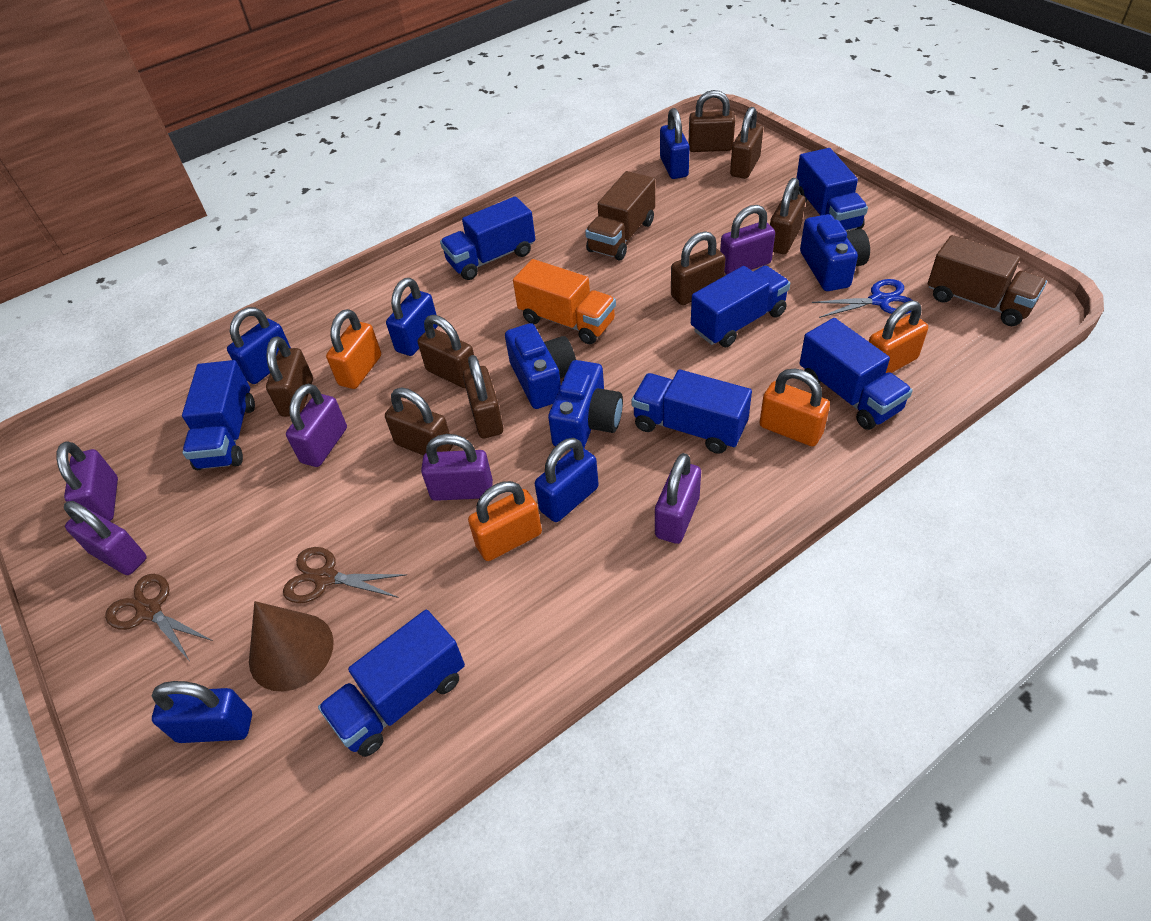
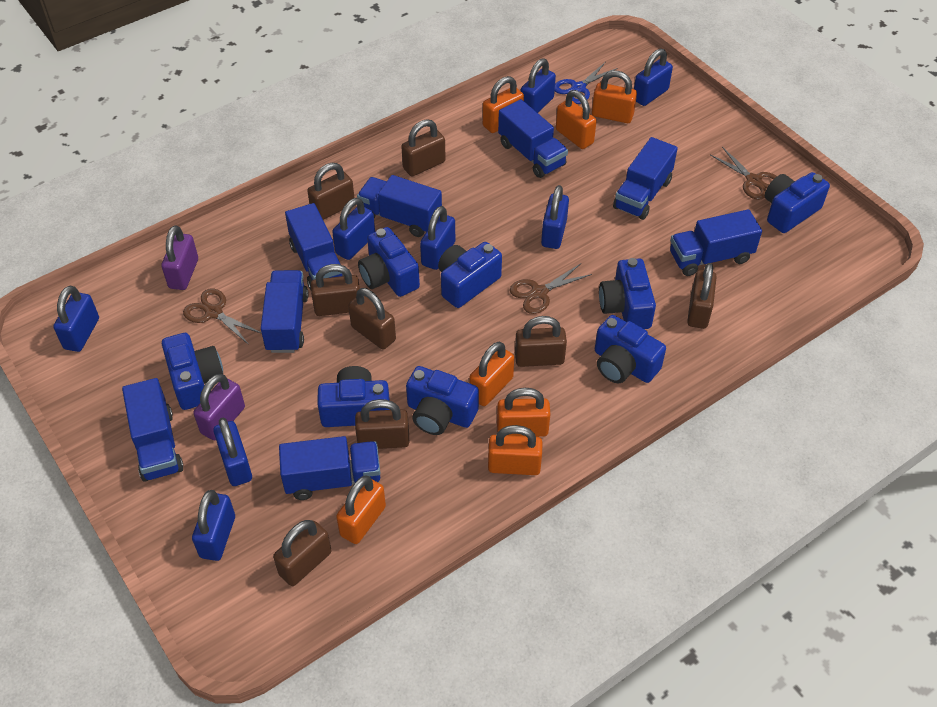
blue camera: [505,323,576,409] [548,360,623,450] [800,214,870,291] = 3 -> [162,333,223,410] [317,366,390,427] [358,227,420,297] [406,366,479,435] [438,242,502,308] [595,315,666,383] [599,258,656,329] [765,172,830,233] = 8
blue padlock: [152,681,252,743] [227,307,291,384] [386,278,438,356] [535,438,599,522] [660,108,690,179] = 5 -> [53,285,99,352] [192,490,235,561] [213,418,252,486] [332,198,375,260] [420,206,455,270] [521,58,556,113] [541,185,569,249] [634,49,673,106] = 8
blue truck: [182,360,255,470] [318,610,465,757] [440,196,535,280] [631,370,752,454] [691,265,790,347] [796,148,868,231] [800,318,912,430] = 7 -> [122,378,184,482] [261,270,308,353] [279,436,381,500] [285,203,344,290] [357,175,442,237] [498,99,568,178] [613,137,678,220] [670,209,762,276] = 8
brown cone: [249,601,334,691] = 1 -> none = 0
brown scissors: [105,574,213,660] [283,547,407,603] = 2 -> [183,288,262,345] [510,264,592,314] [711,147,777,200] = 3
brown truck: [585,171,655,260] [928,235,1047,326] = 2 -> none = 0
orange padlock: [326,309,381,389] [468,481,542,561] [760,368,830,447] [869,300,928,373] = 4 -> [336,476,386,544] [469,342,514,406] [483,76,524,133] [488,425,542,475] [497,388,550,437] [556,90,597,149] [592,70,637,123] = 7
orange truck: [513,259,616,344] = 1 -> none = 0
purple padlock: [56,441,118,521] [64,501,147,575] [286,383,347,467] [421,434,493,501] [655,453,701,544] [720,205,775,275] = 6 -> [161,225,198,290] [193,374,245,440] = 2

